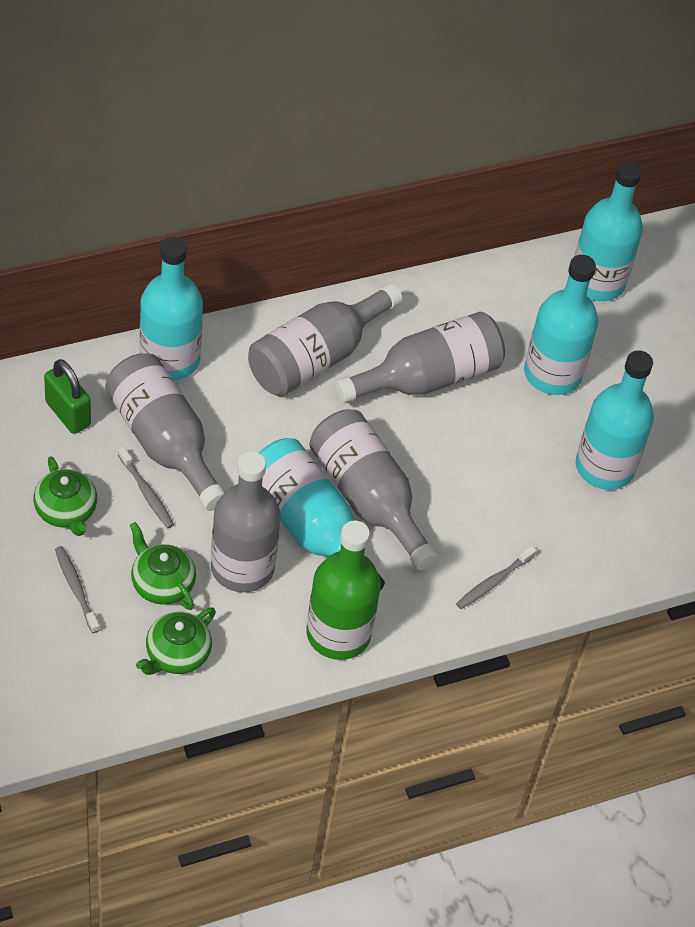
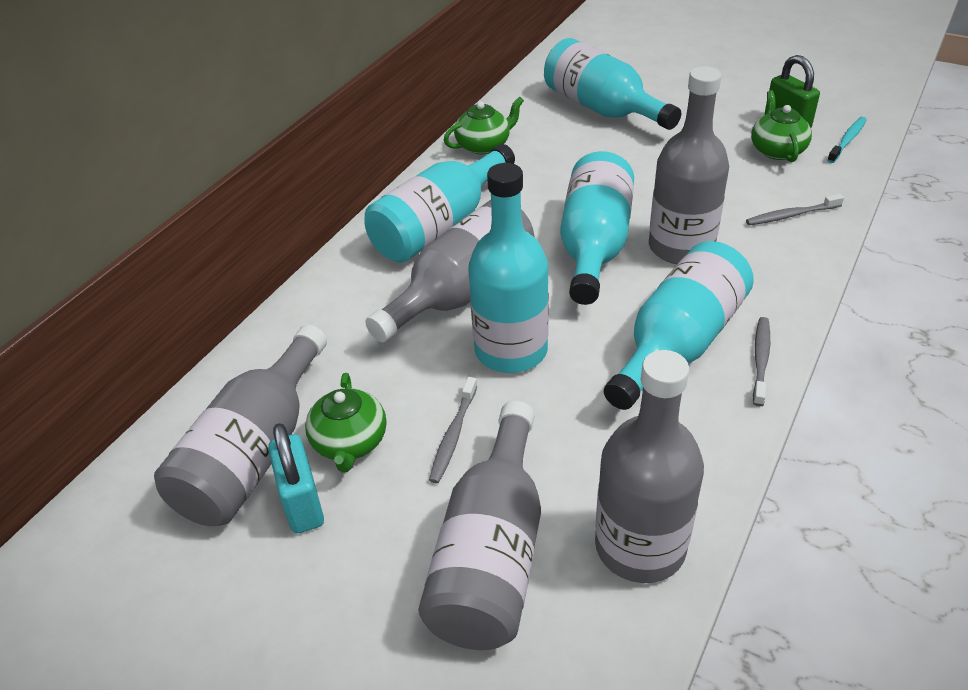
green bottle: [306,520,381,660] = 1 -> none = 0
turquoise padlock: none = 0 -> [268,423,324,533] = 1
turquoise toothbrush: none = 0 -> [827,117,867,163] = 1

